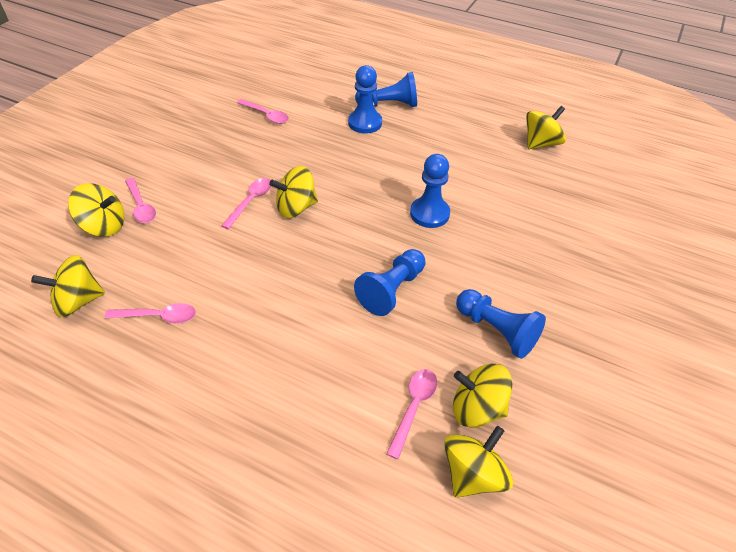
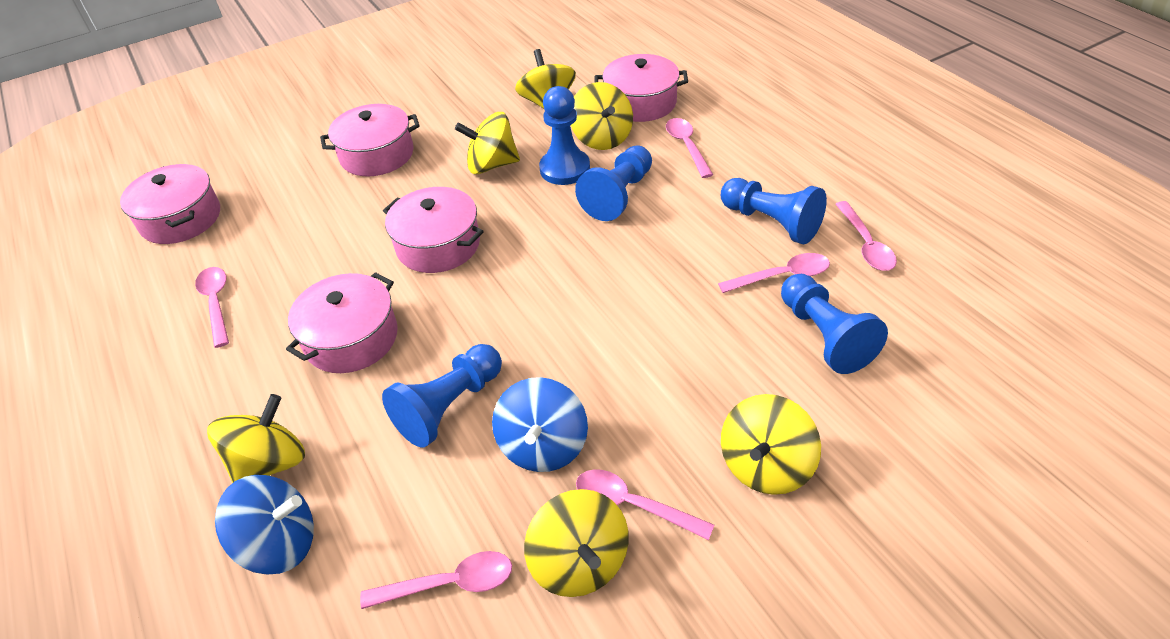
blue spinning top: none = 0 -> [215,475,314,574] [492,377,588,472] = 2
pink pot: none = 0 -> [120,164,220,244] [286,272,398,373] [320,104,420,176] [383,187,483,273] [594,54,688,122] = 5
pink spoon: [104,303,196,324] [125,178,156,223] [221,178,271,229] [237,99,289,124] [386,369,437,459] = 5 -> [195,267,229,348] [360,551,512,609] [576,469,714,540] [666,118,713,178] [718,253,830,293] [835,201,897,271] = 6

